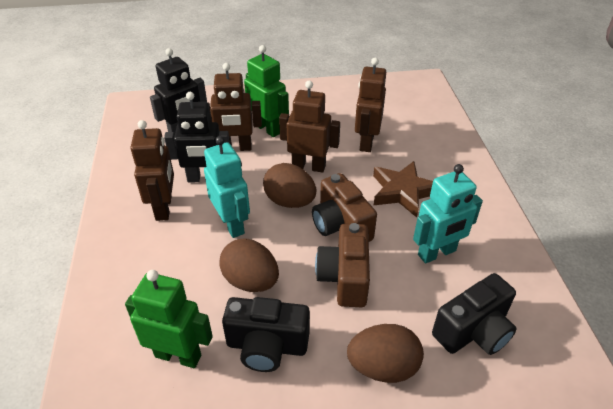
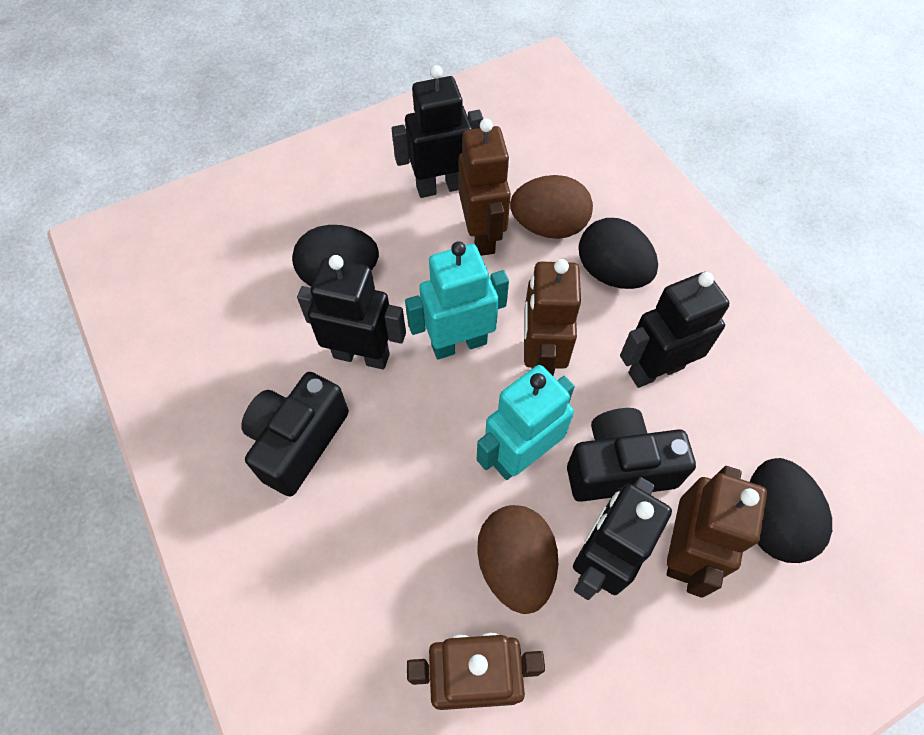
black egg: none = 0 -> [292,225,379,286] [579,218,658,289] [750,458,832,563] = 3
black robot: [150,48,207,134] [164,92,230,183] = 2 -> [297,255,406,370] [392,65,483,198] [573,477,672,600] [620,272,729,388] = 4
brown camera: [312,173,377,242] [315,223,370,307] = 2 -> none = 0
brown egg: [219,239,279,292] [263,163,316,208] [347,324,424,383] = 3 -> [477,505,558,614] [510,175,593,239] = 2
brown star: [373,161,433,218] = 1 -> none = 0
green robot: [125,270,213,368] [244,45,289,137] = 2 -> none = 0

